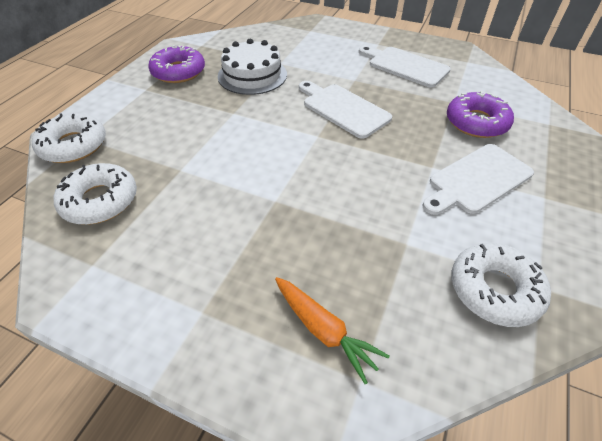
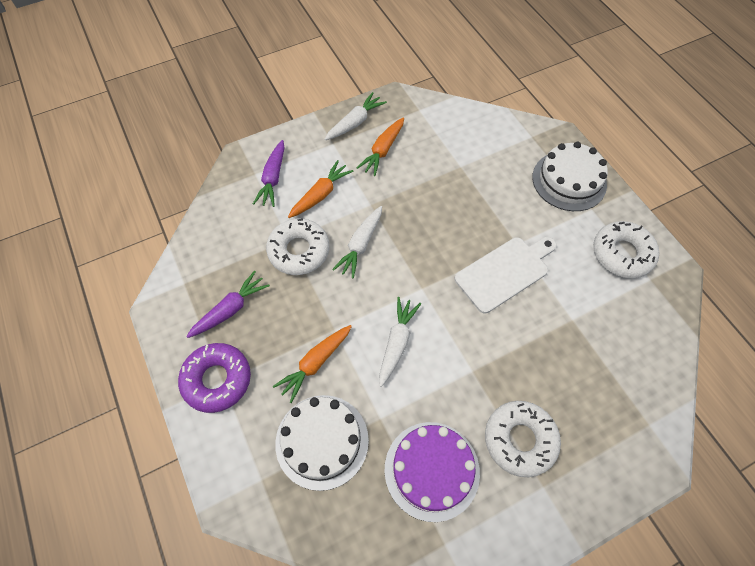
orange carrot: [275,277,390,384] = 1 -> [273,325,352,403] [288,160,354,218] [357,117,404,176] = 3
purple cake: none = 0 -> [385,422,480,522] = 1
purple carrot: none = 0 -> [186,271,270,338] [253,140,285,207] = 2
purple donut: [148,45,205,83] [447,91,514,138] = 2 -> [178,343,251,413] = 1
white cake: [218,39,287,95] = 1 -> [275,395,369,491] [532,142,608,211] = 2
white carrot: none = 0 -> [325,92,387,140] [332,206,382,279] [379,297,421,387] = 3
white cutting board: [299,81,392,139] [359,46,451,87] [422,144,534,215] = 3 -> [454,237,557,313] = 1

